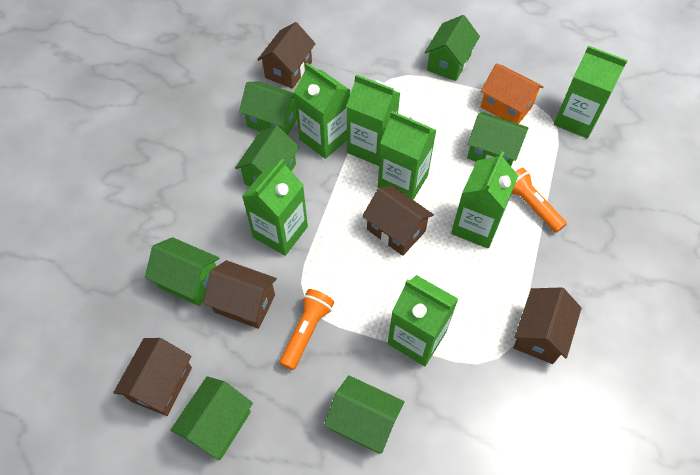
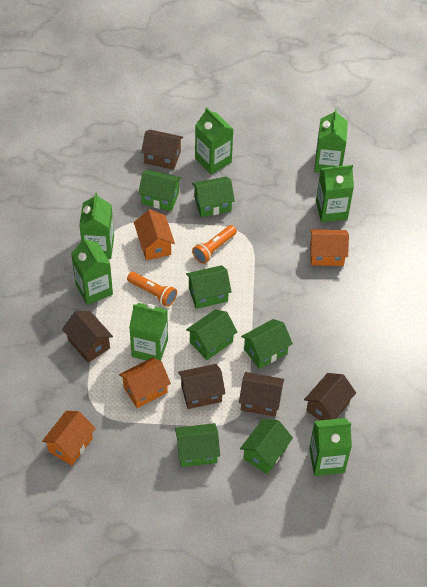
orange house: [481,64,544,124] = 1 -> [42,411,96,466] [119,357,171,408] [134,209,175,260] [310,229,349,266] = 4

